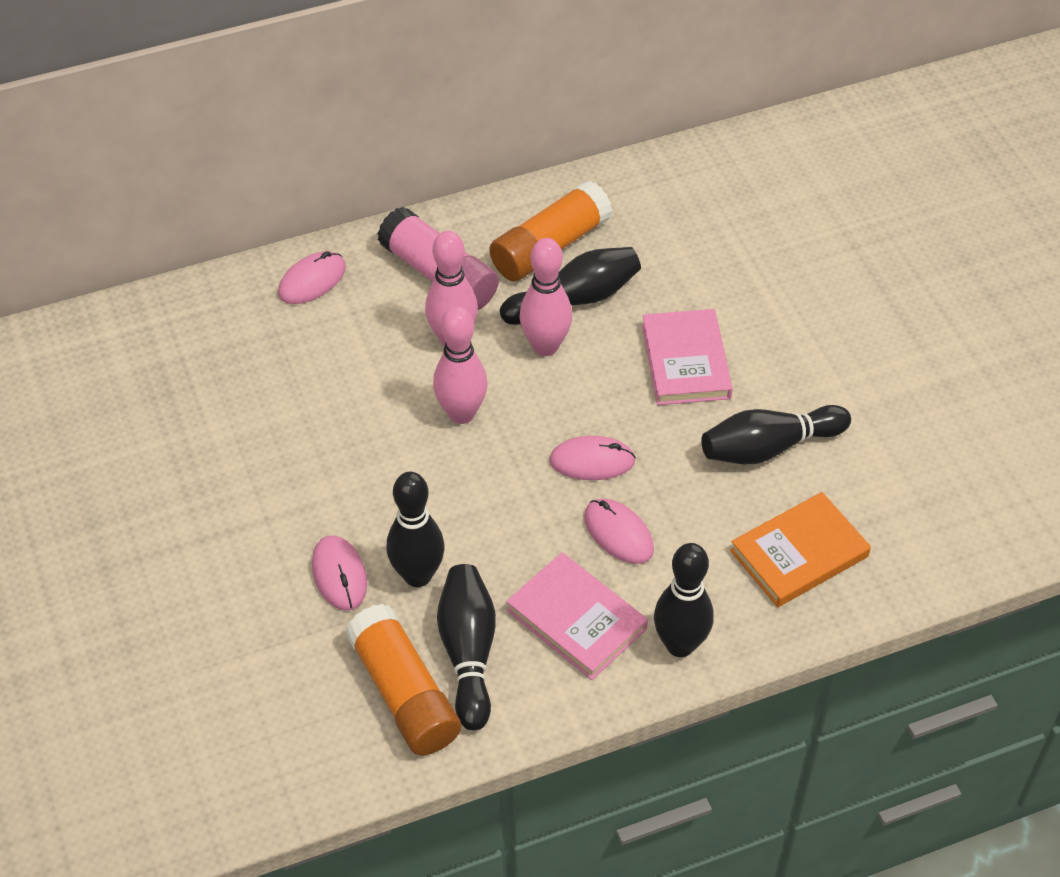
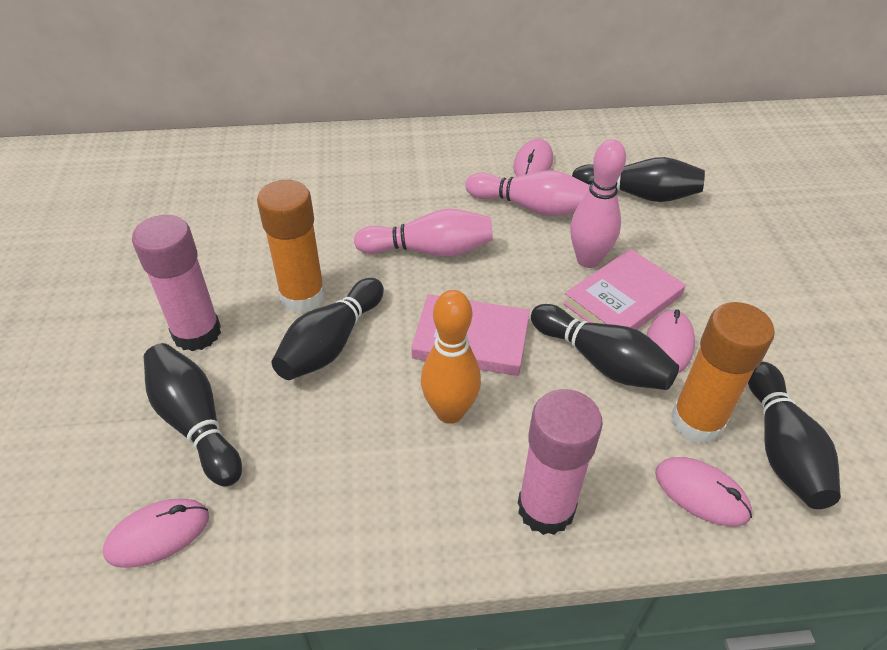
orange book: [730,492,871,607] = 1 -> none = 0
orange bowling pin: none = 0 -> [421,290,481,424] = 1
pink glue stick: [377,207,499,310] = 1 -> [132,215,221,351] [518,389,603,535] = 2

